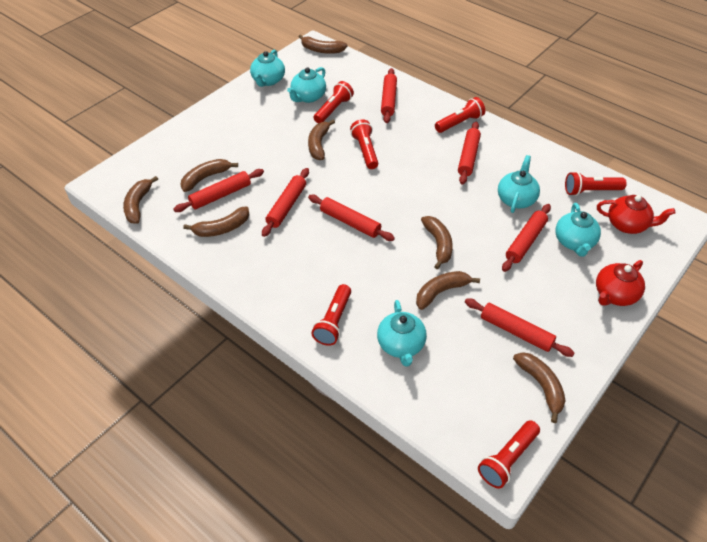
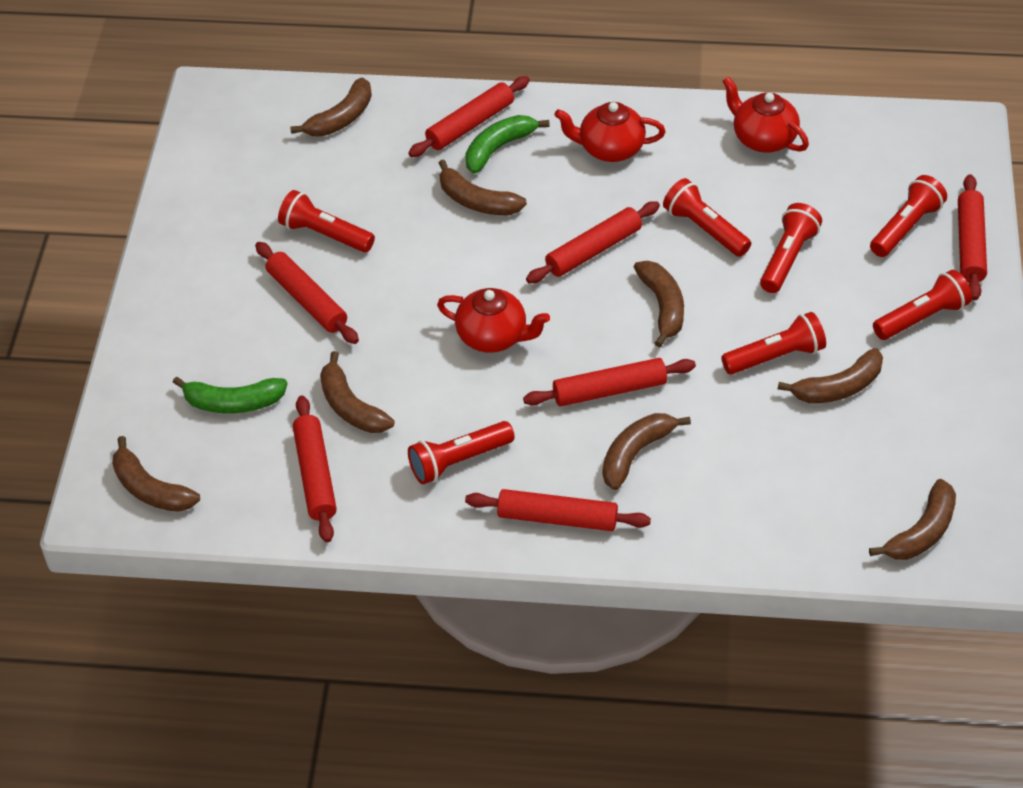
green banana: none = 0 -> [173,376,288,413] [465,115,550,173] = 2
red flashlight: [311,284,351,346] [314,81,354,123] [350,119,378,169] [435,97,485,133] [478,420,540,489] [565,172,627,196] = 6 -> [278,190,375,253] [408,421,515,484] [663,178,751,257] [721,312,826,375] [760,203,822,293] [870,175,947,257] [873,270,972,340] = 7
red teapot: [596,260,645,306] [597,195,676,234] = 2 -> [437,288,550,353] [554,102,665,162] [722,76,809,153] = 3
turquoise teapot: [250,50,285,87] [287,67,326,103] [377,300,427,367] [498,155,540,213] [555,203,601,257] = 5 -> none = 0

